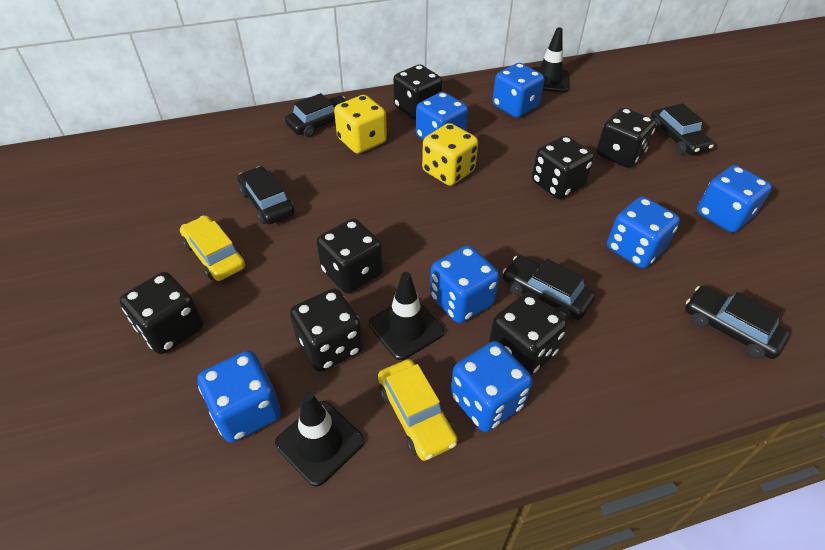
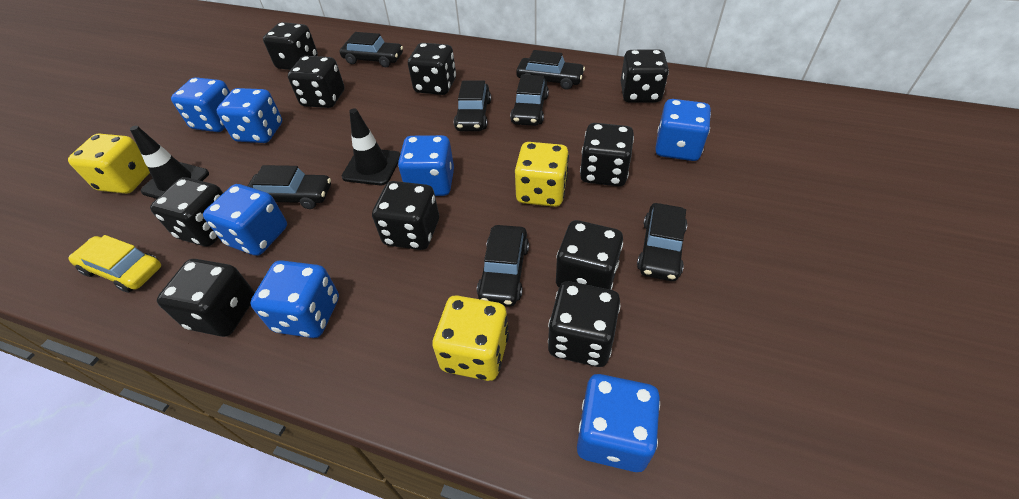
black car: [238,166,294,225] [285,93,347,137] [503,255,595,321] [651,104,714,155] [685,286,790,359] = 5 -> [248,165,331,209] [340,32,403,67] [454,81,491,131] [477,225,529,306] [510,75,549,126] [516,50,585,90] [637,203,687,281] = 7
black dice: [120,272,203,354] [290,288,363,372] [316,219,383,294] [393,64,442,120] [489,293,567,375] [532,135,594,199] [596,107,656,168] = 7 -> [150,177,223,246] [157,259,255,337] [263,22,318,70] [288,56,344,108] [372,181,439,250] [408,43,456,95] [548,281,621,367] [556,220,623,290] [580,123,634,187] [621,49,669,102] = 10
black traffic cone: [275,391,364,487] [369,272,444,360] [532,27,569,93] = 3 -> [130,126,209,199] [342,108,400,185] = 2
yellow car: [180,216,245,281] [378,359,458,461] = 2 -> [68,235,161,293] = 1
yellow dice: [334,95,387,154] [422,123,478,186] = 2 -> [68,133,150,194] [432,296,509,381] [515,142,569,207] = 3

